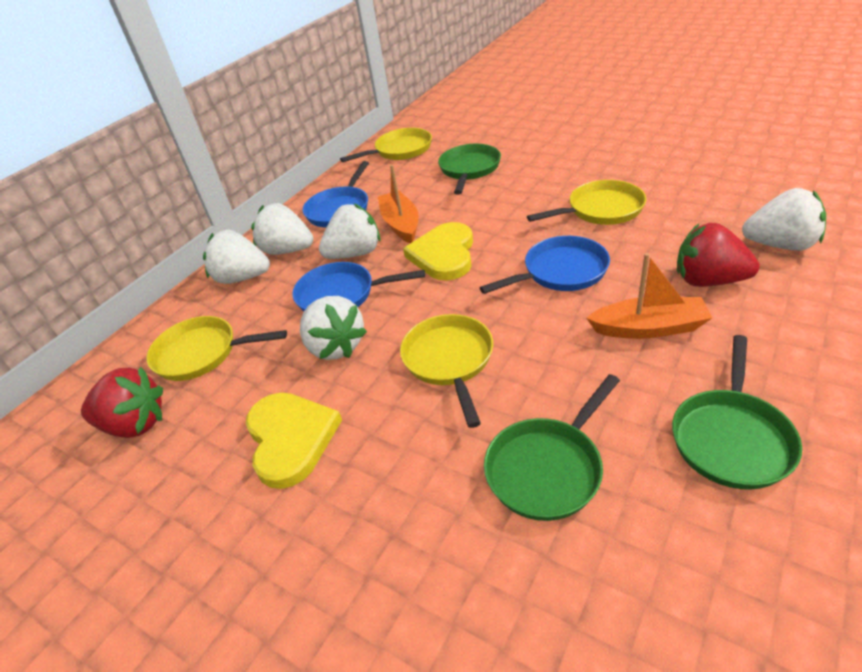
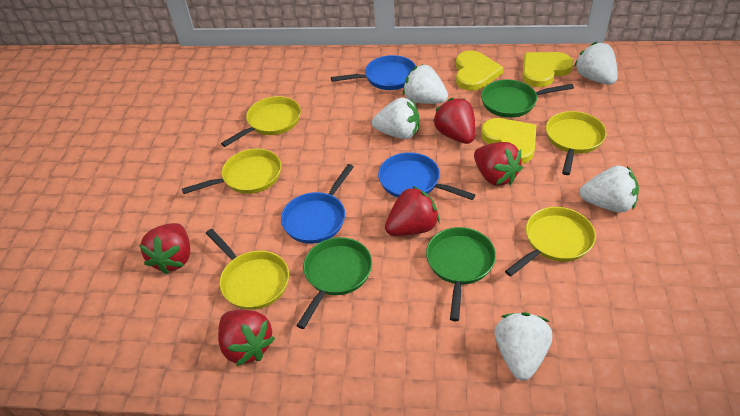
orange boat: [378,165,419,243] [586,253,712,339] = 2 -> none = 0
red strawberry: [81,367,163,438] [677,223,760,287] = 2 -> [139,223,190,274] [218,310,275,366] [385,186,440,236] [433,98,475,144] [474,142,523,186] = 5
yellow heart: [246,393,342,489] [403,222,473,280] = 2 -> [456,50,504,91] [481,118,537,164] [522,52,574,87] = 3
yellow pan: [146,316,287,381] [340,128,432,162] [400,314,493,428] [527,180,646,225] = 4 -> [182,148,281,194] [206,229,289,310] [221,96,301,147] [505,207,596,277] [546,111,606,175] = 5

